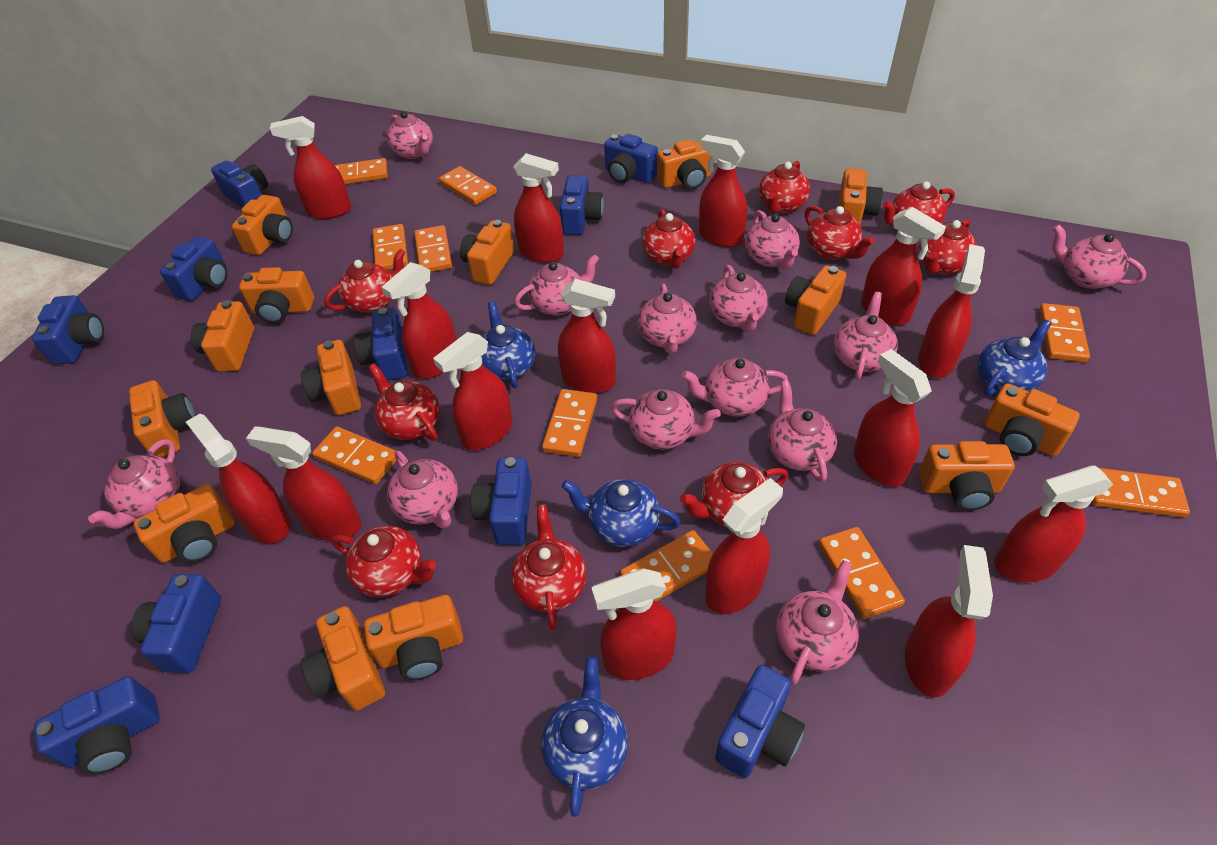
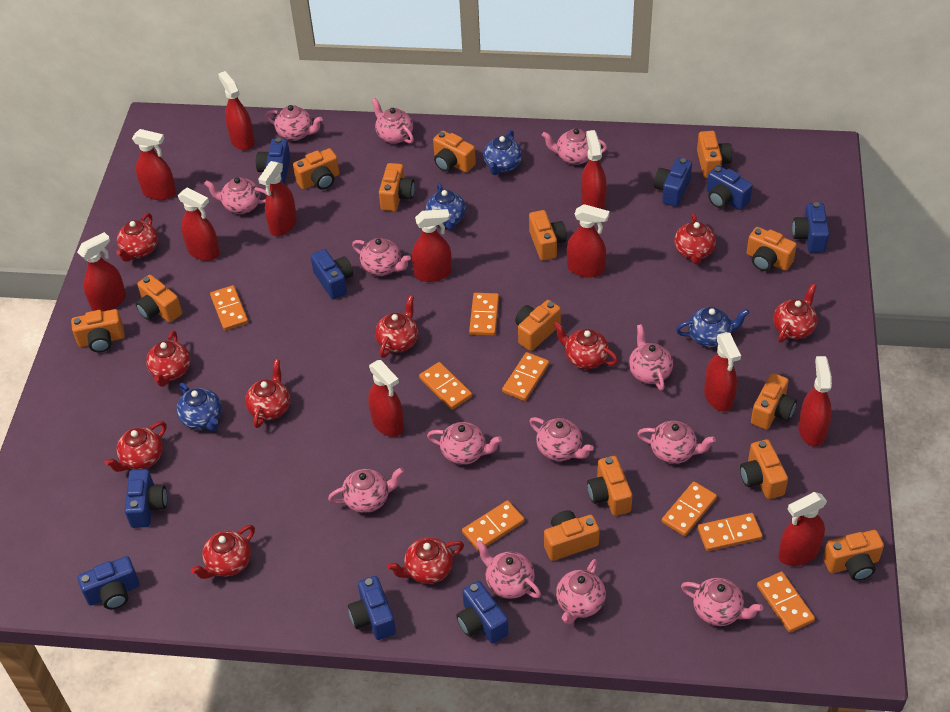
blue camera: [32,295,104,365] [34,676,160,775] [131,574,221,673] [160,237,227,301] [211,160,268,208] [354,308,407,380] [471,457,532,545] [560,175,604,235] [604,134,658,183] [715,665,805,778] = 10 -> [78,556,139,609] [125,469,167,528] [256,138,290,184] [310,249,353,300] [348,576,396,640] [456,581,509,644] [654,158,692,207] [707,165,753,210] [792,202,829,253] = 9
orange domino: [312,426,397,484] [335,158,388,184] [373,224,408,270] [414,225,452,272] [439,166,497,205] [542,389,597,457] [620,530,713,602] [819,527,905,619] [1039,303,1090,362] [1092,468,1190,517] = 10 -> [210,285,248,331] [419,362,472,410] [462,500,525,551] [469,293,499,336] [502,352,549,401] [662,481,717,536] [697,513,763,551] [757,571,815,633] = 8
red spray bottle: [186,414,291,544] [246,427,361,541] [270,116,351,219] [381,262,457,379] [433,332,513,450] [513,153,564,263] [558,279,616,393] [592,568,677,680] [699,135,747,247] [705,478,783,614] [854,349,932,487] [861,207,946,325] [905,545,993,697] [918,244,985,378] [994,466,1113,582] = 15 -> [77,232,126,312] [132,129,176,200] [178,188,220,261] [218,71,255,151] [258,161,297,236] [368,360,404,437] [412,209,452,282] [567,204,609,278] [581,130,607,209] [704,332,741,412] [778,492,827,566] [798,356,832,447] = 12

